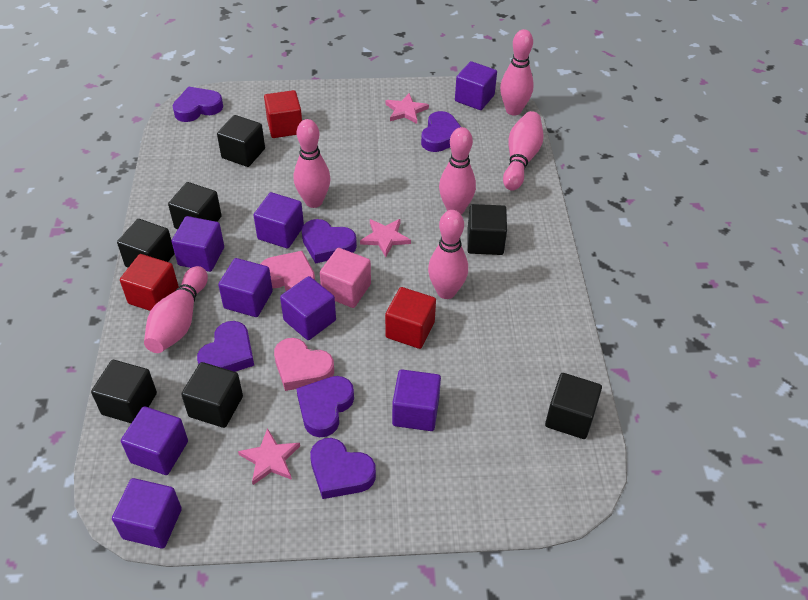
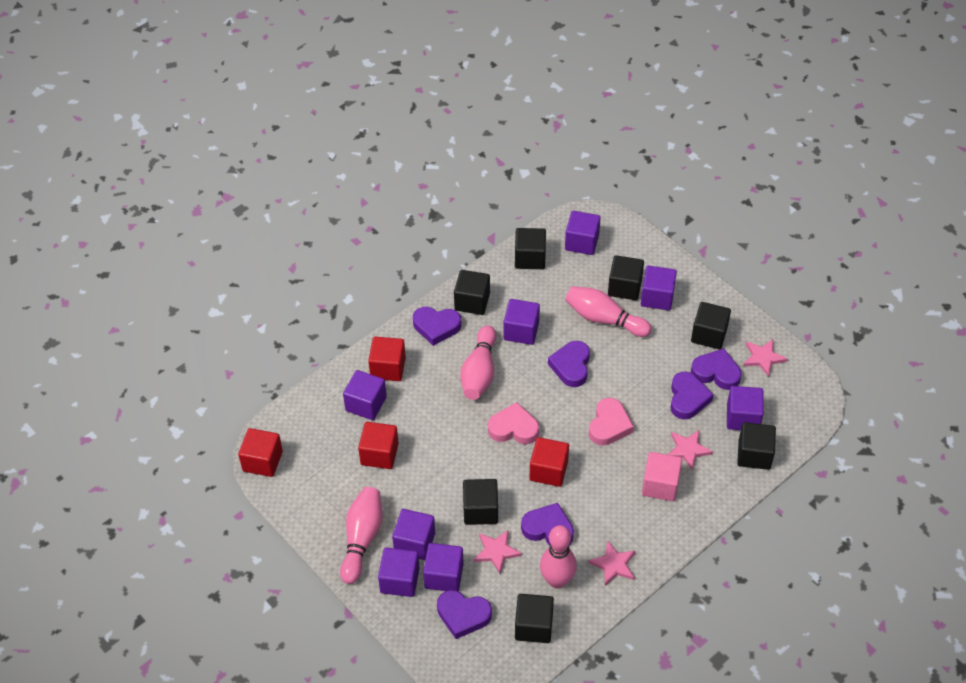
pink bowling pin: [144,266,208,353] [294,119,330,208] [428,210,468,299] [439,127,476,215] [500,29,534,115] [503,111,544,191] = 6 -> [340,487,382,584] [461,325,496,400] [540,525,577,589] [565,286,651,337] = 4
pink star: [238,428,300,485] [360,219,411,257] [385,93,429,124] = 3 -> [474,529,522,574] [588,540,635,586] [668,430,713,470] [743,339,787,377] = 4
red cube: [120,254,179,311] [264,90,302,138] [385,287,436,349] = 3 -> [238,428,283,477] [358,422,399,469] [368,337,406,381] [530,437,569,487] = 4

